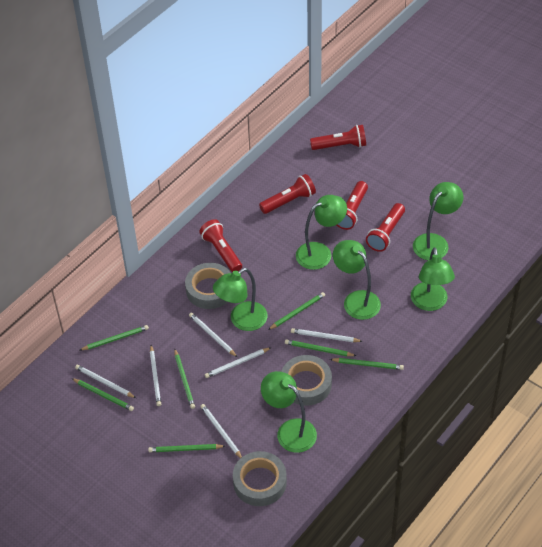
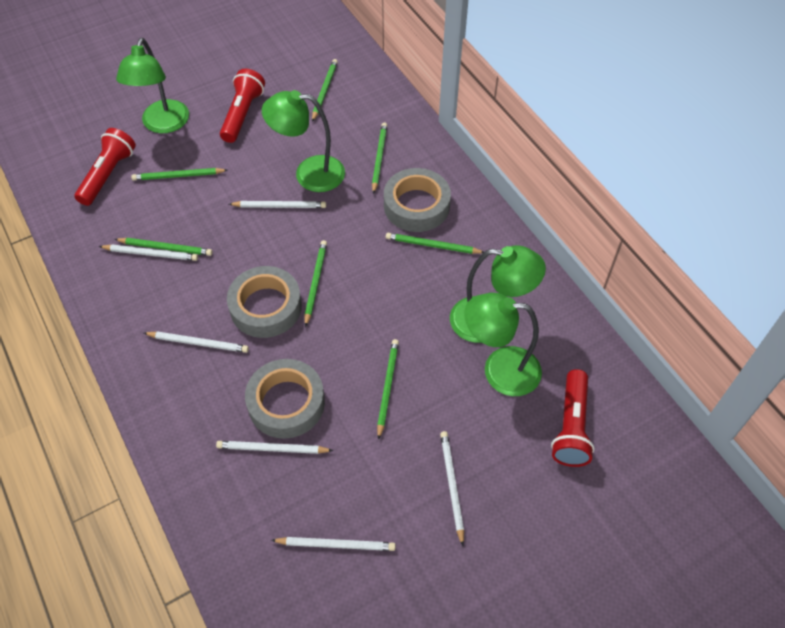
green lamp: [213,268,268,331] [261,371,317,453] [296,195,347,270] [333,240,381,320] [411,247,455,311] [413,182,463,261] = 6 -> [116,38,189,133] [262,90,345,192] [450,245,546,343] [464,293,542,396] = 4
red flashlight: [199,219,242,272] [259,174,316,214] [310,125,366,150] [337,181,368,230] [366,203,405,252] = 5 -> [74,128,136,206] [220,69,265,143] [551,369,595,467] = 3

